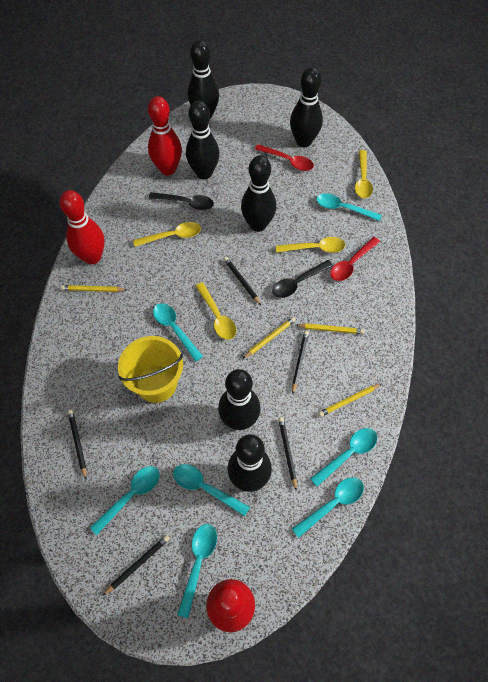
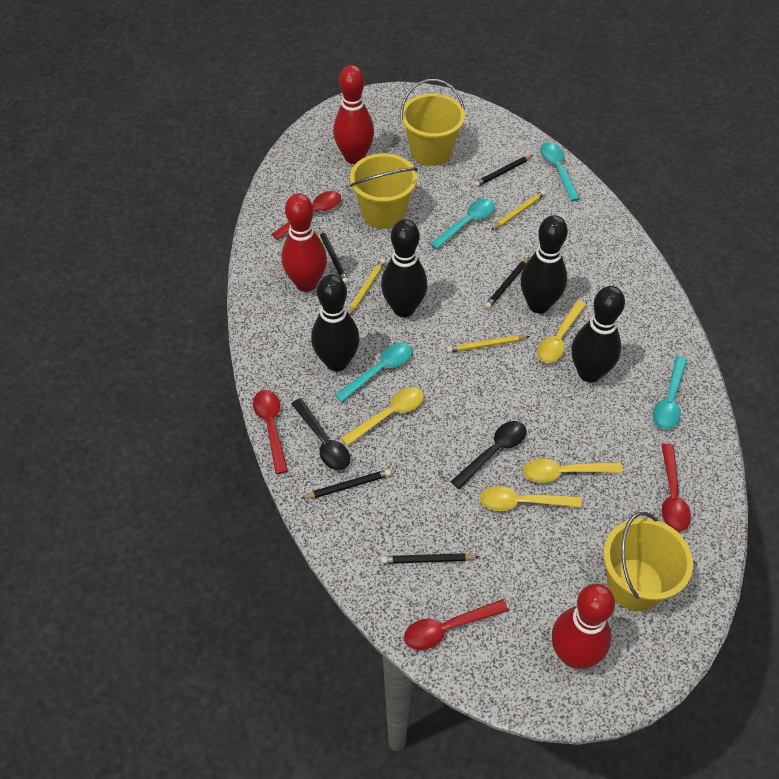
black bowling pin: [186,100,220,179] [188,40,219,120] [218,369,261,430] [227,434,272,492] [241,155,276,232] [290,67,323,147] = 6 -> [311,275,360,371] [381,219,427,317] [520,215,568,313] [572,286,625,382] = 4
red spoon: [255,144,314,171] [330,237,380,281] = 2 -> [253,390,288,474] [272,191,341,240] [404,599,508,650] [662,444,691,531] = 4
turquoise spoon: [90,466,160,535] [153,303,203,362] [173,464,250,516] [177,524,217,618] [292,477,364,538] [310,428,377,487] [316,193,382,221] = 7 -> [335,343,412,402] [430,199,495,249] [540,142,580,201] [653,356,687,429] = 4
yellow bucket: [118,336,183,403] = 1 -> [350,153,418,229] [400,79,465,166] [603,512,693,611] = 3
yellow pencil: [61,285,127,292] [242,317,296,359] [296,323,365,334] [318,384,381,417] = 4 -> [348,259,386,315] [447,335,530,353] [491,190,546,230] = 3

